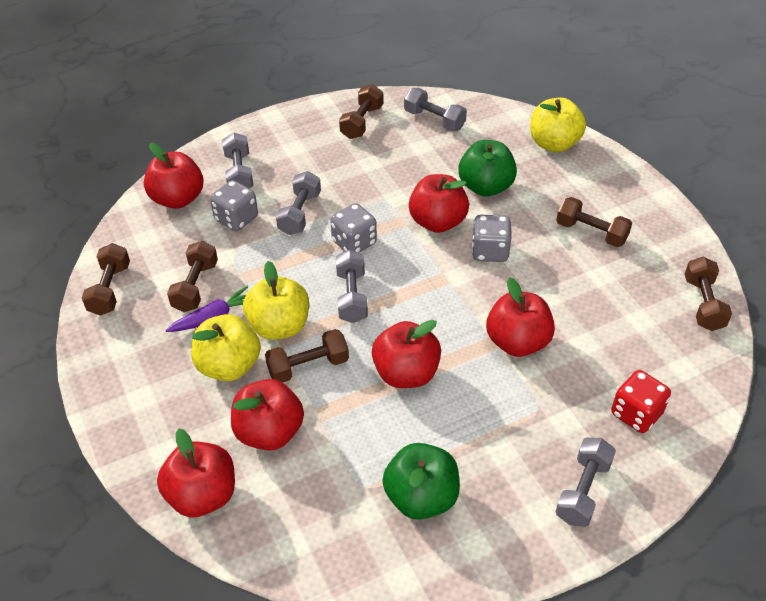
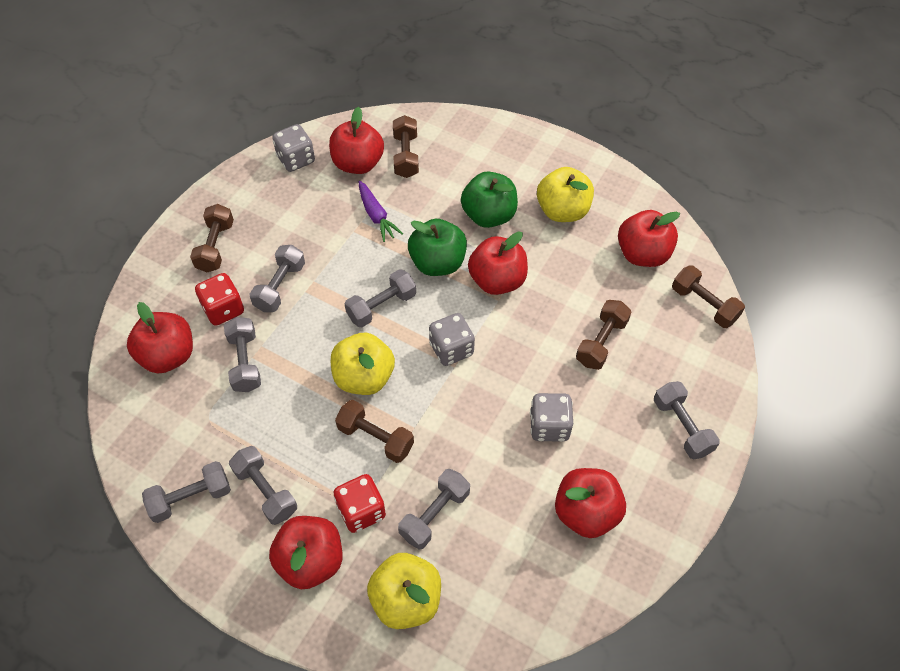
brown dumbbell: [82,243,130,316] [167,241,218,312] [265,329,349,383] [339,84,383,139] [556,197,632,247] [685,256,732,331] = 6 -> [190,204,234,272] [335,400,414,463] [393,115,419,178] [576,300,631,370] [672,265,745,328] = 5
grey dumbbell: [222,132,253,189] [276,171,321,235] [336,250,368,323] [404,88,467,131] [556,438,616,527] = 5 -> [142,461,231,523] [224,317,261,392] [229,446,297,525] [250,245,305,312] [345,269,416,327] [398,469,470,550] [654,381,720,459] = 7
red dice: [611,370,671,433] = 1 -> [195,273,244,326] [333,474,386,533] = 2

